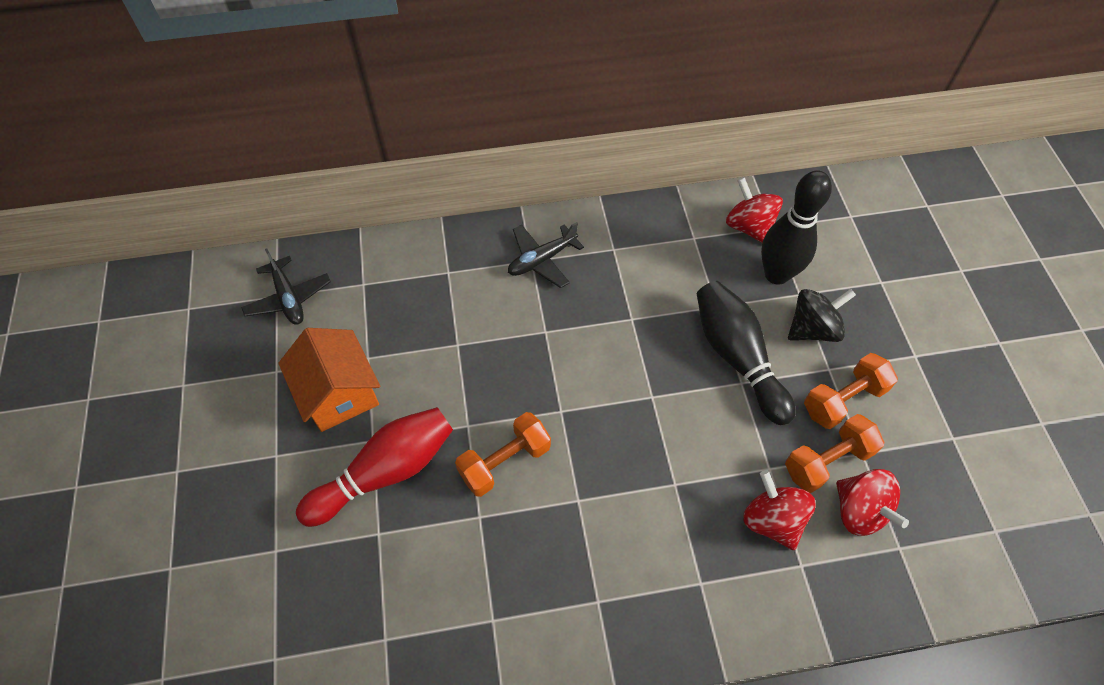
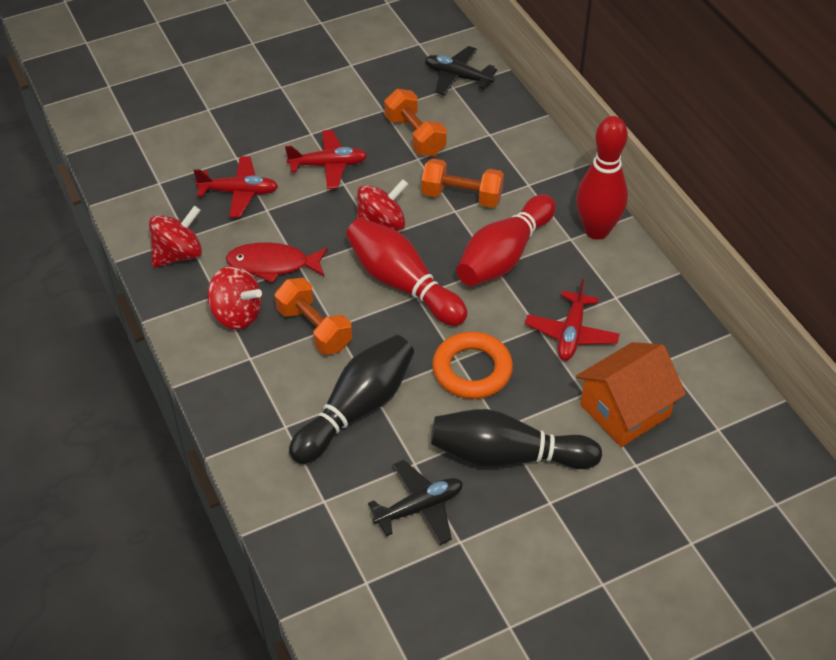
black spinning top: [788,289,856,342] = 1 -> none = 0
orange ring: none = 0 -> [432,332,513,399] = 1
red bowling pin: [296,407,453,527] = 1 -> [346,218,467,326] [456,195,556,286] [576,116,628,240] = 3
red fish: none = 0 -> [226,242,328,283] = 1
red plane: none = 0 -> [194,156,278,218] [285,130,367,189] [525,279,620,361] = 3

